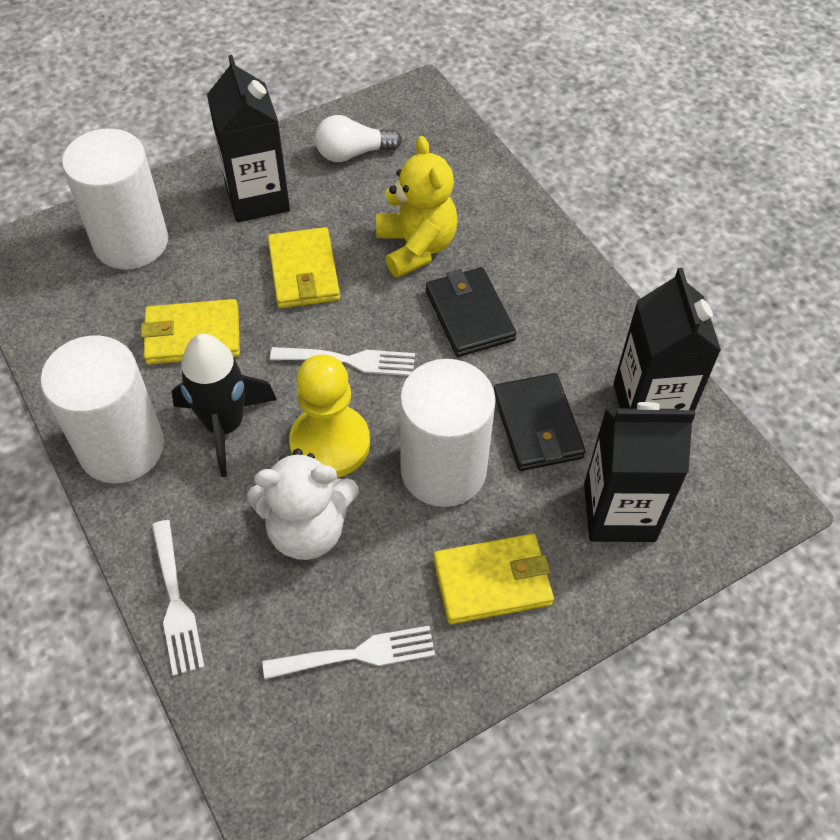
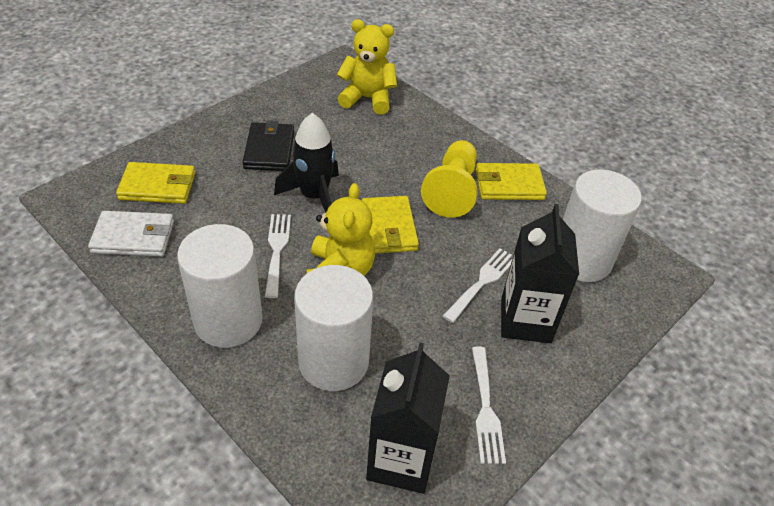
black carton: [207,55,290,223] [584,402,696,542] [614,268,721,410] = 3 -> [366,343,450,494] [501,204,579,343] = 2
black wallet: [426,267,517,357] [494,373,586,471] = 2 -> [243,120,294,171] = 1
white light bulb: [315,115,402,162] = 1 -> none = 0
white teddy bear: [247,448,359,560] = 1 -> none = 0
white wallet: none = 0 -> [88,211,174,256] = 1
yellow teddy bear: [376,136,458,278] = 1 -> [306,183,375,276] [337,19,397,114] = 2

